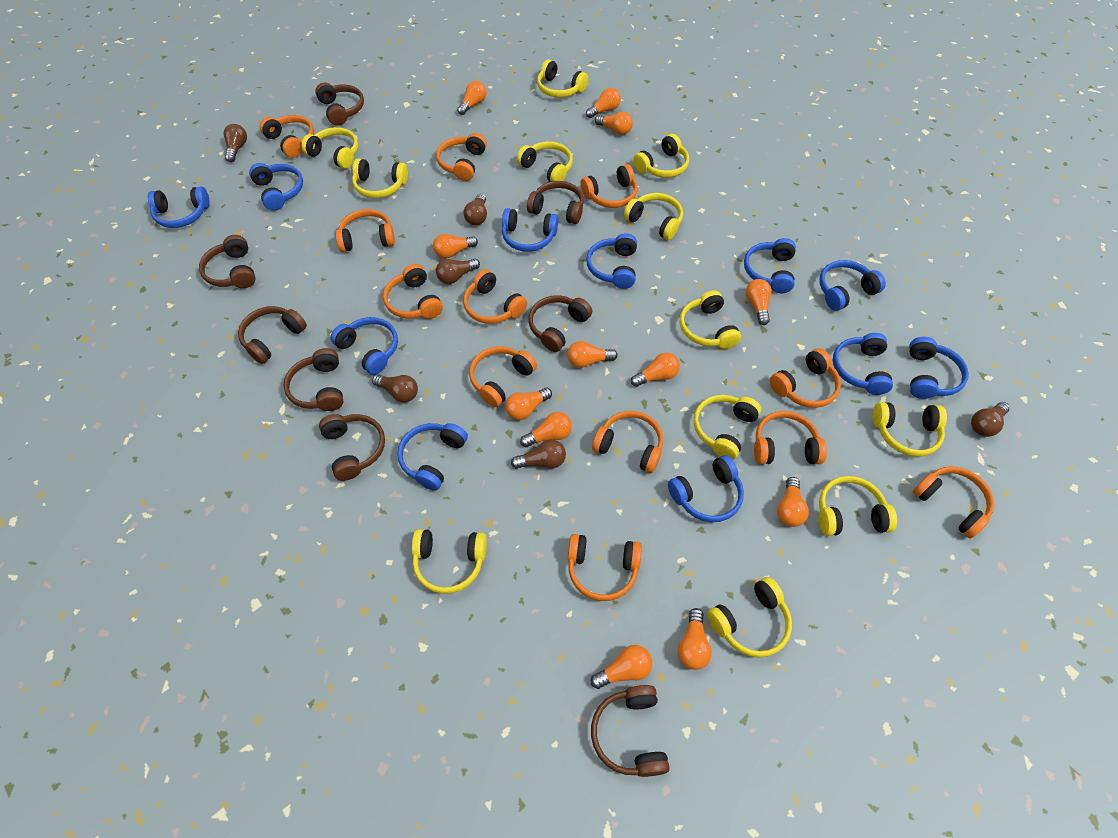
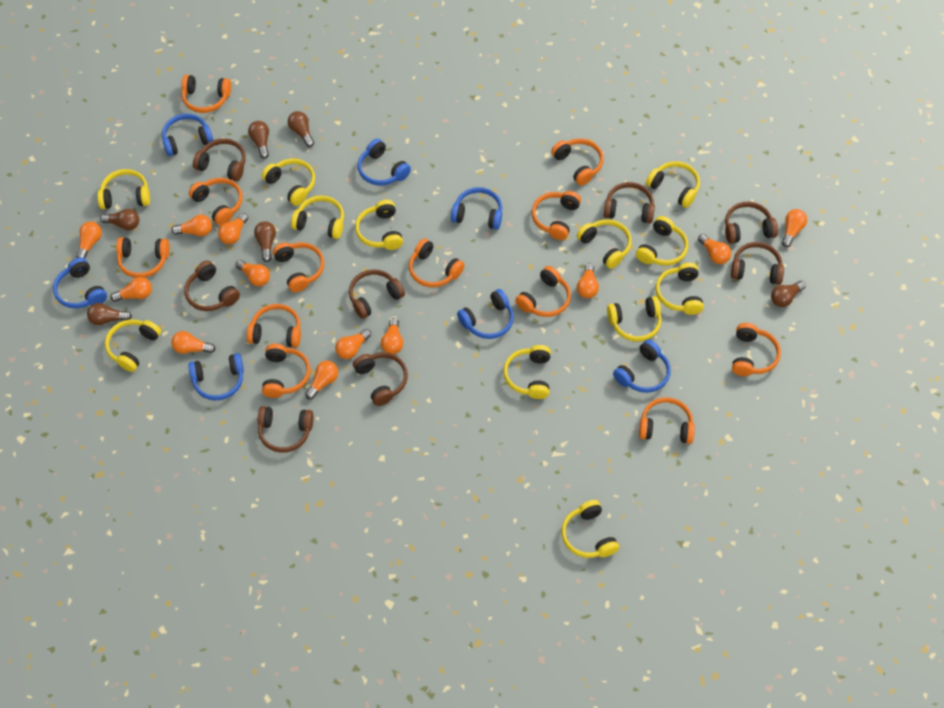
blue headphones: [148,187,210,228] [249,163,303,210] [331,317,398,375] [397,423,468,491] [502,208,558,252] [586,233,637,289] [668,455,744,522] [744,238,796,293] [819,260,886,311] [833,333,893,395] [909,337,969,399] = 11 -> [53,258,107,308] [162,114,213,156] [188,353,244,401] [358,139,411,186] [451,187,502,230] [457,289,514,339] [613,339,671,393] = 7

